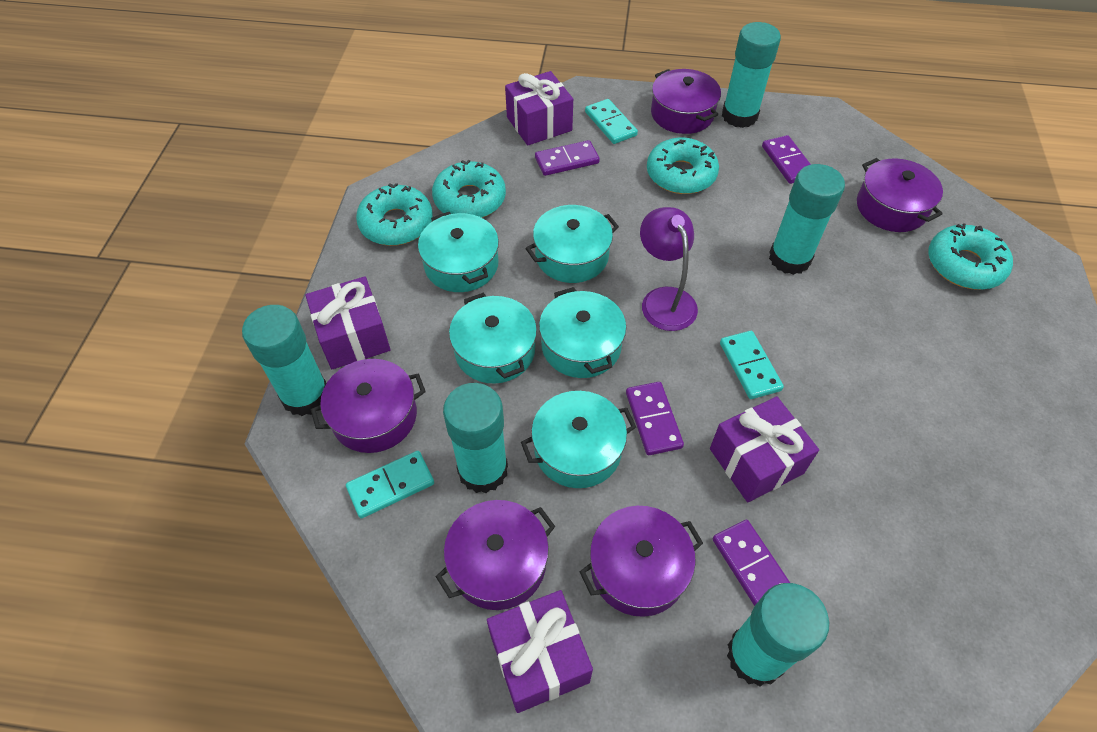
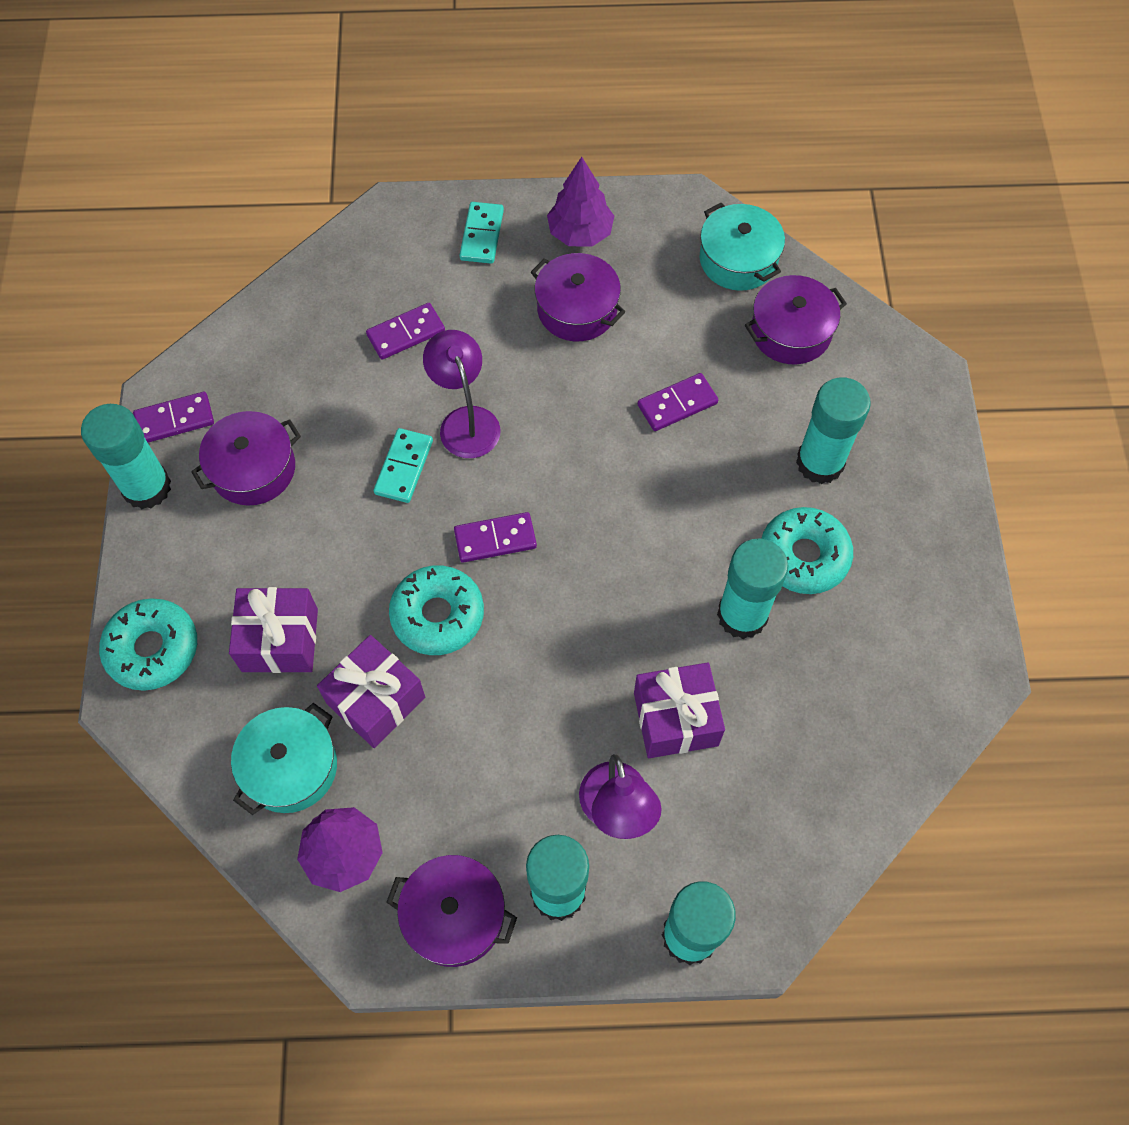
purple gift: [305,276,391,369] [487,590,593,713] [505,71,573,145] [710,396,819,502] = 4 -> [229,587,318,673] [317,635,425,748] [634,662,725,758] = 3
purple lamp: [640,207,698,331] = 1 -> [423,330,501,458] [579,754,661,839] = 2
purple pot: [311,359,426,453] [436,500,555,610] [579,506,703,617] [651,69,721,134] [857,158,943,232] = 5 -> [191,411,301,506] [386,855,517,967] [531,253,625,341] [745,275,847,364] = 4
purple tree: none = 0 -> [297,807,383,892] [547,157,614,247] = 2
turquoise domino: [346,451,434,518] [585,99,638,144] [720,331,784,399] = 3 -> [374,428,433,503] [460,202,504,264] = 2
turquoise donut: [356,183,433,246] [432,160,506,218] [647,138,719,194] [928,223,1013,290] = 4 -> [99,598,197,691] [389,565,484,655] [761,507,853,594] = 3
turquoise pot: [418,212,499,292] [449,293,537,384] [521,391,636,488] [526,205,619,283] [539,287,626,378] = 5 -> [231,703,337,815] [699,203,785,291] = 2

